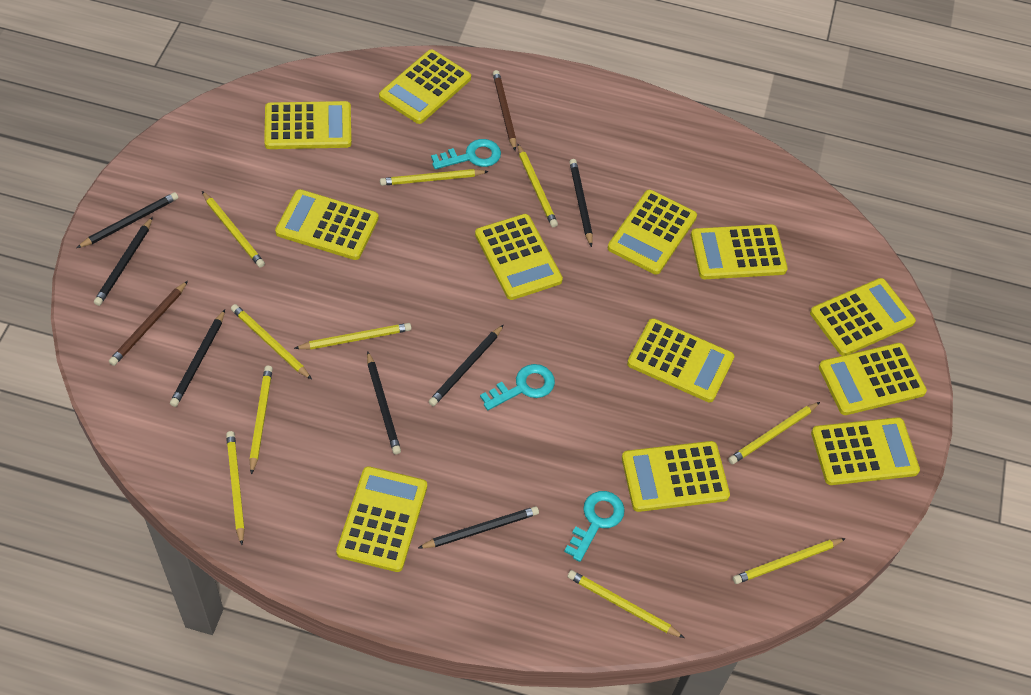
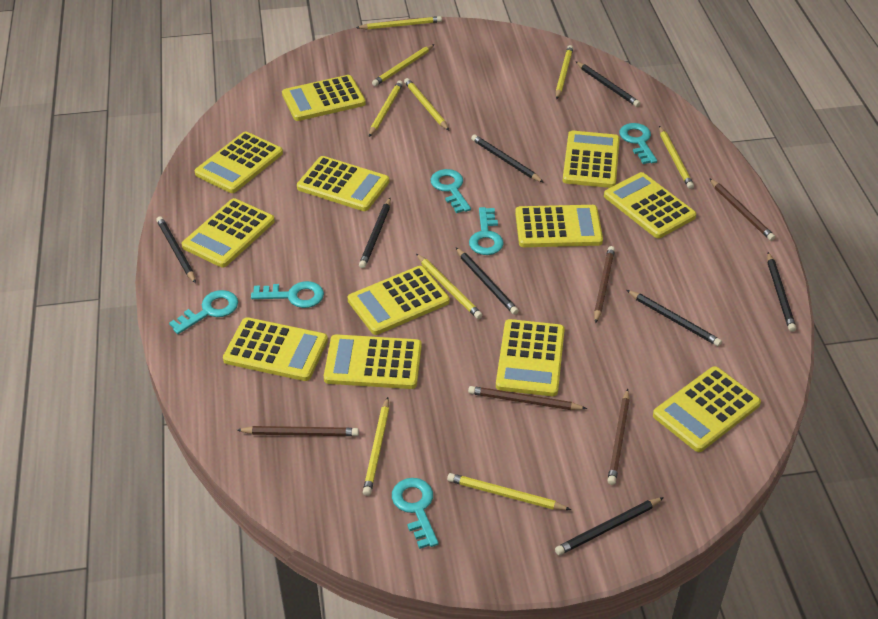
black pencil: [77,192,178,248] [94,217,153,306] [170,309,225,407] [367,351,401,455] [418,506,539,548] [429,325,504,406] [570,159,593,247] = 7 -> [156,216,196,283] [359,198,391,268] [456,248,519,315] [471,134,544,183] [555,497,664,555] [575,61,640,107] [627,290,722,346] [767,252,796,332] = 8
brown pencil: [109,281,188,366] [493,70,516,151] = 2 -> [237,426,359,436] [468,386,587,410] [594,246,615,323] [607,389,630,485] [709,178,775,241] = 5
turquoise key: [431,139,501,169] [480,364,555,410] [564,491,625,562] = 3 -> [169,290,238,334] [251,281,324,308] [392,478,439,549] [430,169,471,213] [469,207,504,255] [619,123,657,164] = 6
yellow pencil: [202,191,265,268] [226,431,245,545] [231,304,312,380] [250,366,273,475] [294,323,411,350] [380,169,489,186] [518,144,558,227] [567,570,684,638] [728,402,820,464] [733,538,846,584] = 10 -> [356,16,442,30] [363,397,389,496] [369,80,403,137] [372,44,434,86] [404,78,449,131] [416,254,482,319] [447,473,571,510] [556,45,573,99] [659,126,694,189] = 9

